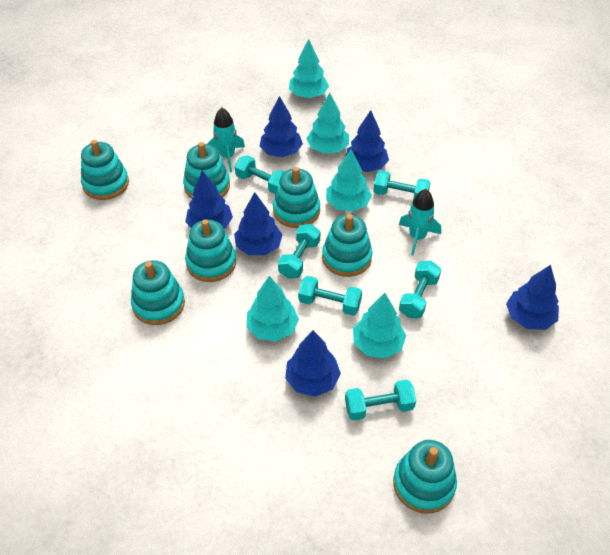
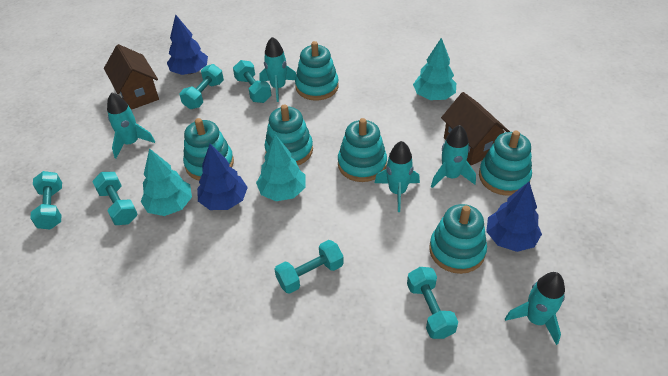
blue tree: [185,171,233,229] [234,192,282,255] [260,96,303,157] [285,330,341,397] [345,110,389,172] [506,265,559,330] = 6 -> [167,14,208,75] [197,144,248,210] [486,182,542,252] = 3
brown house: none = 0 -> [104,44,159,110] [441,92,510,165] = 2
turquoise rocket: [207,108,245,172] [399,189,441,256] = 2 -> [107,93,155,158] [260,37,296,102] [375,141,420,212] [431,125,476,188] [505,272,565,345] = 5
turquoise stacking toy: [81,140,129,200] [131,260,185,325] [183,142,230,199] [185,219,236,282] [273,167,320,228] [322,214,373,277] [393,440,457,514] = 7 -> [183,118,234,180] [264,104,313,165] [295,41,339,101] [338,118,387,182] [429,204,487,274] [479,130,532,196] = 6
turquoise tree: [246,276,299,341] [289,39,329,98] [306,93,349,154] [326,149,372,212] [353,293,406,359] = 5 -> [141,148,192,216] [256,134,306,201] [413,38,456,100] = 3

